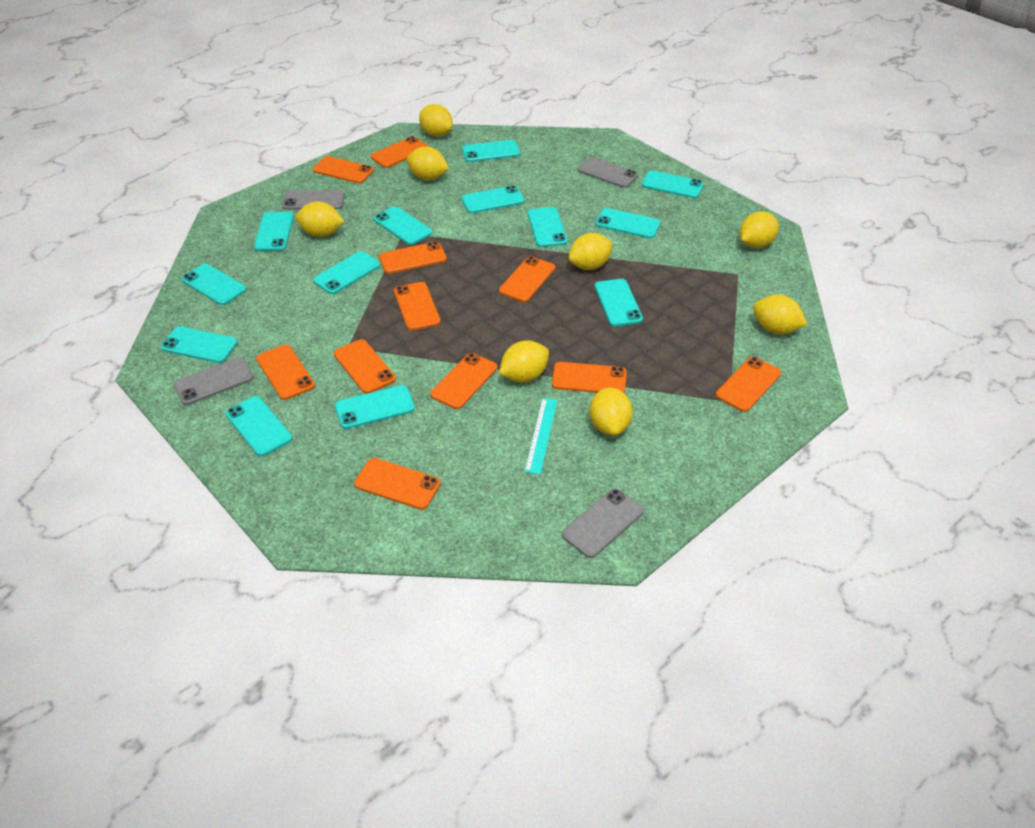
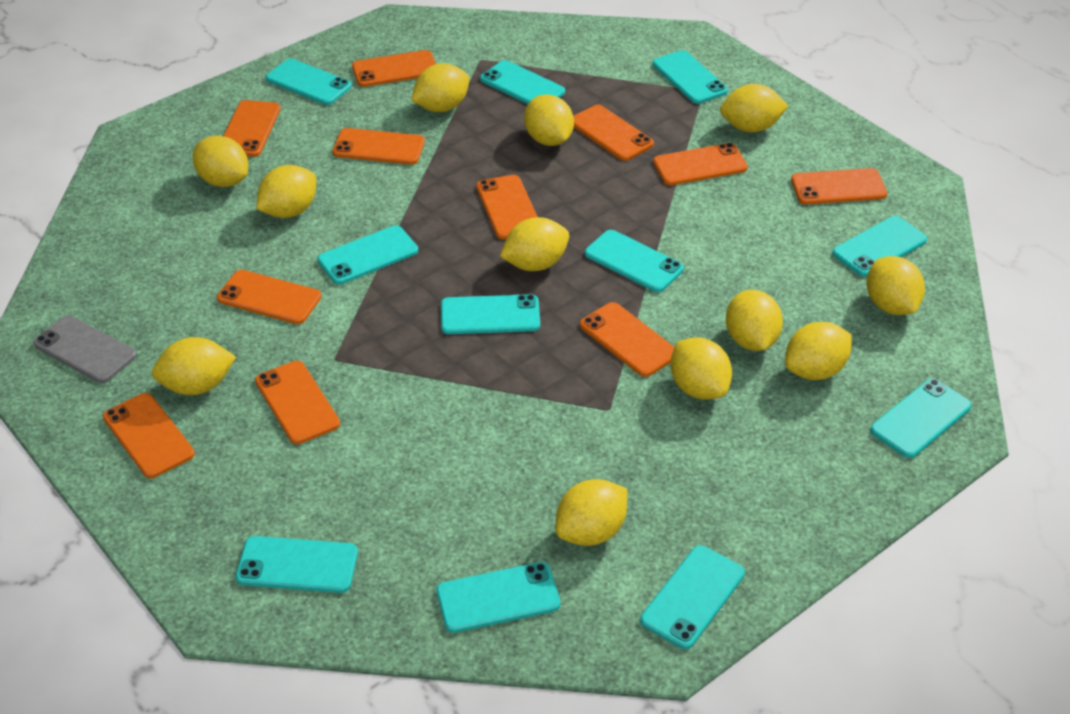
grey phone: [173,357,254,405] [283,190,345,210] [562,488,644,558] [578,157,638,188] = 4 -> [33,316,137,383] = 1
turquoise phone: [161,326,238,363] [181,264,247,305] [225,396,292,456] [254,212,294,251] [313,251,380,294] [335,385,415,429] [374,206,432,245] [461,185,524,213] [462,140,520,162] [528,207,567,247] [595,208,660,238] [595,279,643,326] [642,170,704,198] = 13 -> [236,536,358,593] [266,58,352,105] [317,225,418,284] [436,562,561,633] [441,294,540,334] [480,60,565,104] [585,230,684,292] [640,545,745,649] [652,50,728,104] [832,216,927,277] [870,378,972,458] = 11
turquoise ruler: [524,398,558,475] = 1 -> none = 0
yellow lemon: [296,201,344,237] [407,147,449,180] [419,104,453,136] [499,341,549,382] [569,233,613,270] [589,388,633,435] [740,211,779,248] [753,295,807,334] = 8 -> [152,337,236,395] [193,136,248,187] [256,165,316,218] [411,63,469,112] [500,217,569,271] [524,94,574,146] [556,479,627,546] [670,337,732,400] [720,84,788,132] [726,290,783,351] [785,322,852,380] [867,256,925,315] = 12

